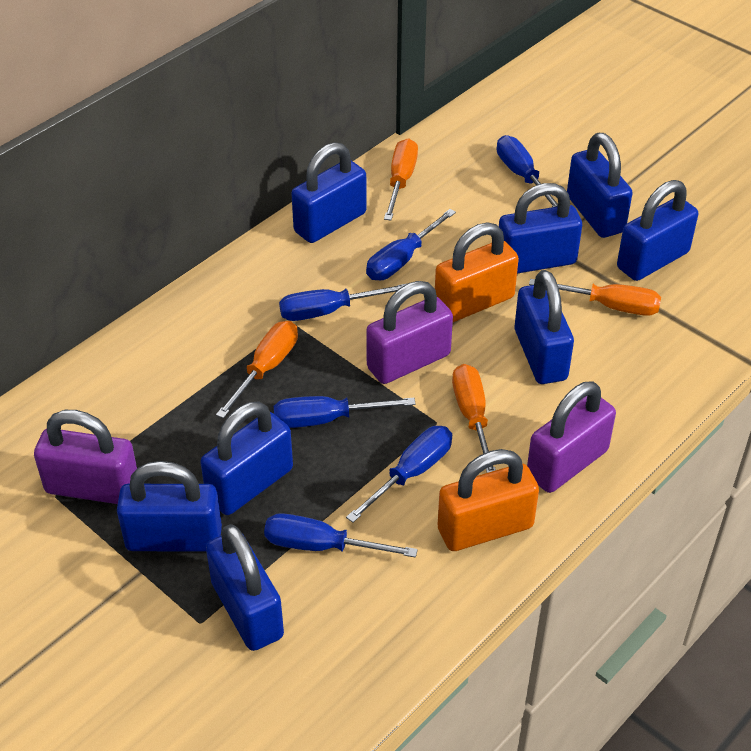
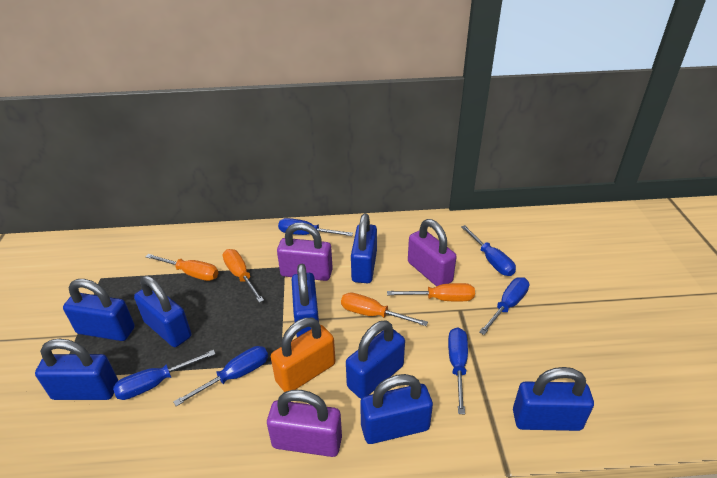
orange padlock: [435,223,519,322] [438,449,539,551] = 2 -> [271,318,336,392] = 1

